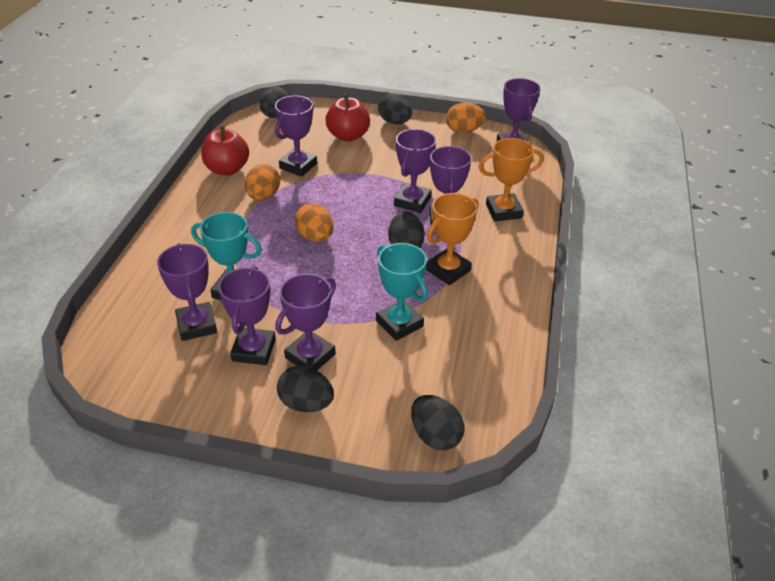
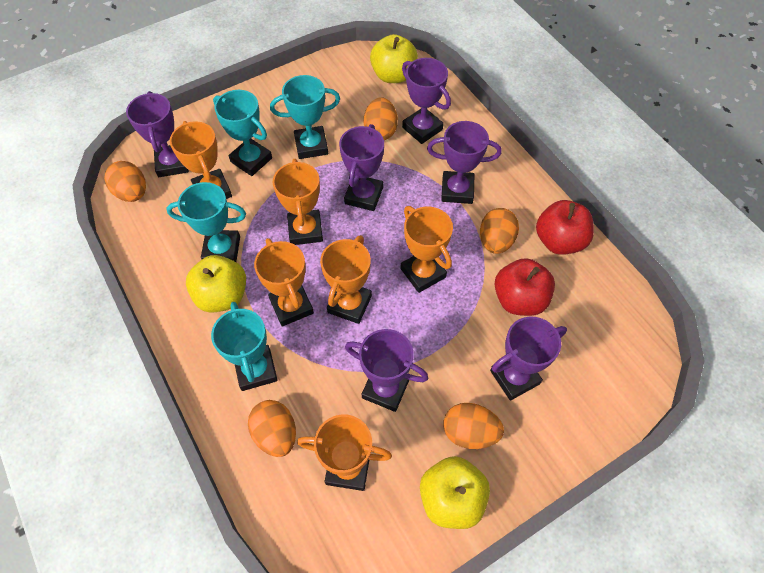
black egg: [260,86,289,118] [277,366,334,412] [378,93,412,124] [388,211,425,248] [411,395,465,450] = 5 -> none = 0
orange egg: [245,164,280,201] [295,203,333,242] [446,103,486,133] = 3 -> [104,161,146,202] [248,400,296,457] [364,97,398,140] [443,403,504,449] [480,208,519,254] = 5
orange trophy: [426,193,478,285] [478,138,544,221] = 2 -> [170,121,232,199] [254,238,314,327] [273,159,323,245] [297,414,392,491] [320,235,372,324] [400,206,453,293] = 6
purple trophy: [157,243,217,341] [218,266,276,365] [275,96,317,177] [275,274,336,371] [394,129,436,213] [430,146,471,226] [497,78,540,143] = 7 -> [126,91,189,177] [339,124,384,211] [345,329,428,412] [402,58,451,144] [427,121,502,204] [490,317,567,401] = 6
turquoise trophy: [191,212,262,301] [376,243,428,341] = 2 -> [166,182,246,262] [211,302,278,391] [213,90,272,176] [270,75,340,159] = 4
yellow apple: none = 0 -> [186,255,246,313] [370,34,418,83] [420,456,490,529] = 3

